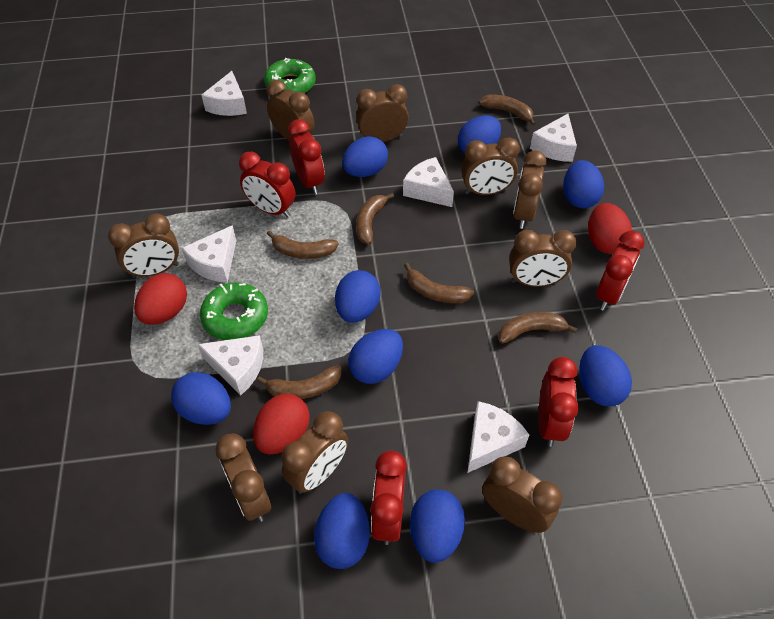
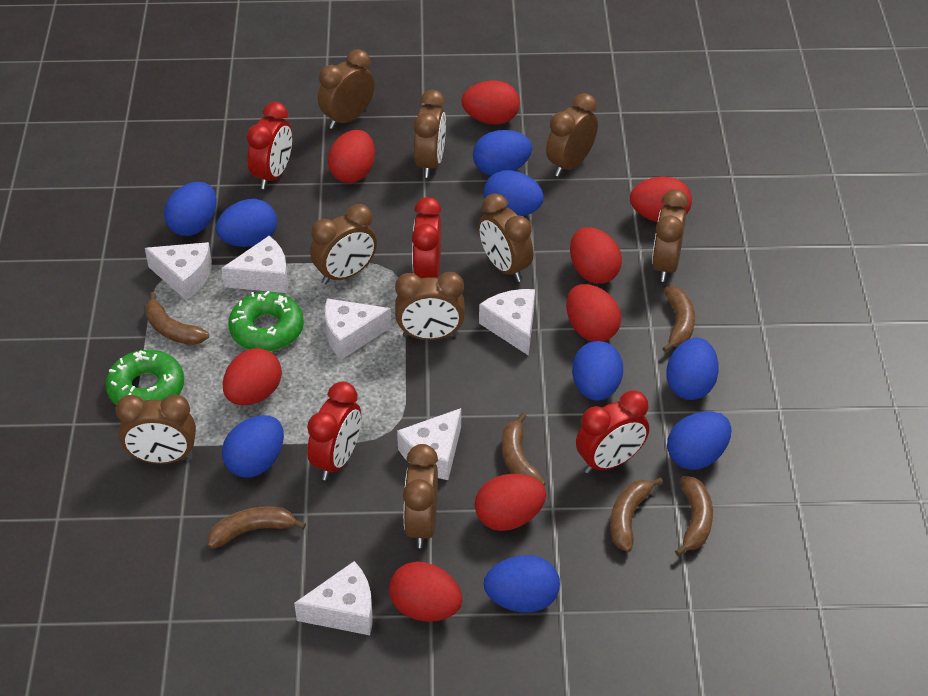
red clock: [239,152,295,218] [288,119,325,195] [371,451,407,545] [538,357,578,447] [596,231,645,311] = 5 -> [247,102,292,189] [307,382,361,480] [412,197,442,278] [576,390,649,474] = 4
red egg: [134,273,187,325] [253,394,310,454] [588,203,632,254] = 3 -> [223,348,282,405] [327,130,375,183] [389,561,462,622] [461,80,520,125] [475,474,546,531] [566,284,621,342] [570,227,622,284] [630,177,692,222] = 8

